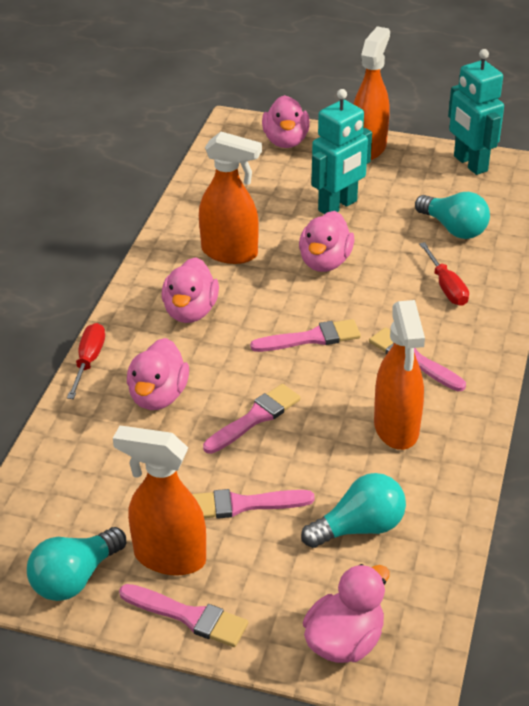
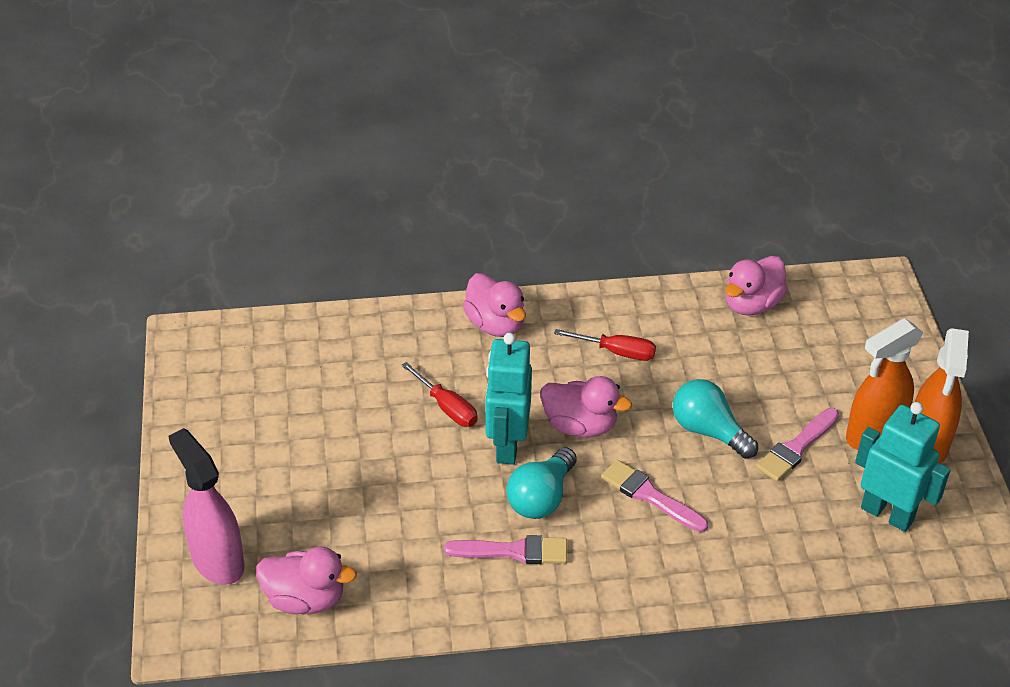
orange spray bottle: [113,426,206,576] [199,132,262,264] [353,26,390,160] [374,300,425,450] = 4 -> [846,318,923,450] [915,328,969,464] = 2
pink brush: [119,584,248,647] [192,489,315,519] [203,384,301,454] [250,319,361,352] [369,327,466,391] = 5 -> [444,535,567,564] [601,460,708,532] [756,408,839,481] = 3
pink duck: [127,338,189,410] [162,257,219,323] [262,95,310,148] [299,211,354,272] [303,564,390,663] = 5 -> [256,547,357,614] [463,273,526,337] [540,376,632,437] [725,256,788,316] = 4
pink spray bottle: none = 0 -> [168,428,245,585] = 1
turquoise light bulb: [27,527,126,601] [301,473,406,548] [415,192,490,239] = 3 -> [506,447,577,519] [673,379,758,459] = 2

